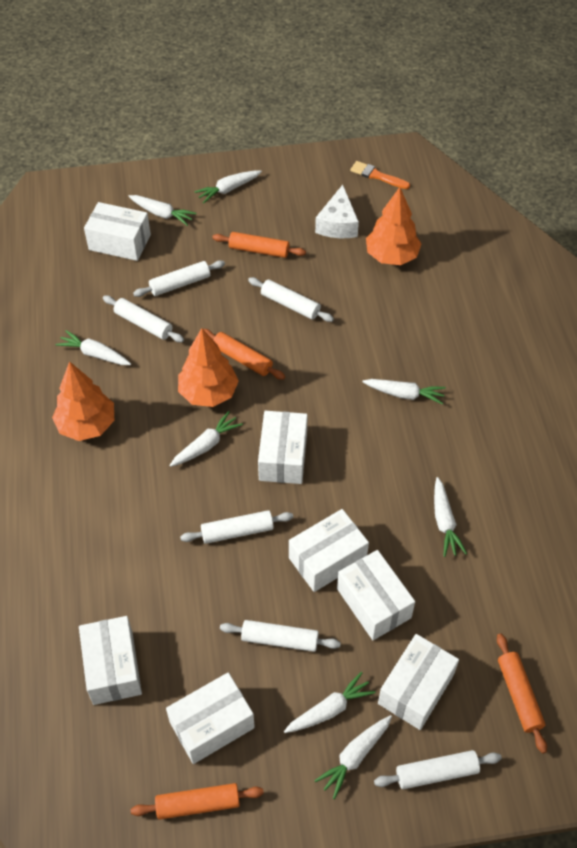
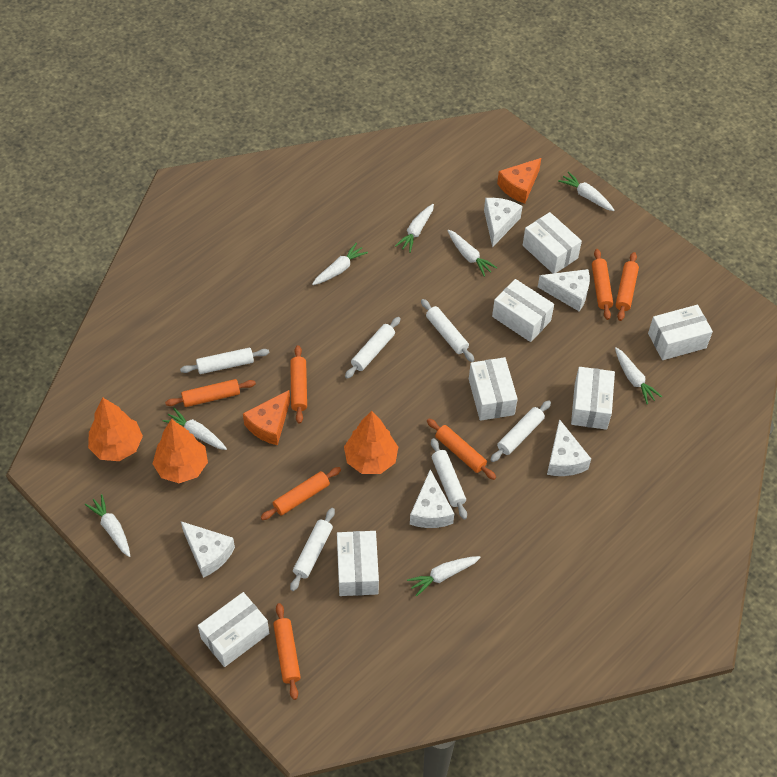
orange brush: [350,161,410,189] = 1 -> none = 0
orange cheese: none = 0 -> [243,390,290,445] [497,158,541,204] = 2
orange rolling pin: [131,783,264,820] [203,329,285,380] [212,232,306,258] [497,633,547,754] = 4 -> [165,379,256,407] [261,467,341,520] [273,603,301,700] [290,345,307,424] [427,419,496,480] [592,249,613,320] [616,252,639,321] = 7
white cheese: [315,185,359,238] = 1 -> [181,521,235,578] [410,469,454,528] [484,198,522,247] [538,269,590,311] [547,419,591,476] = 5

